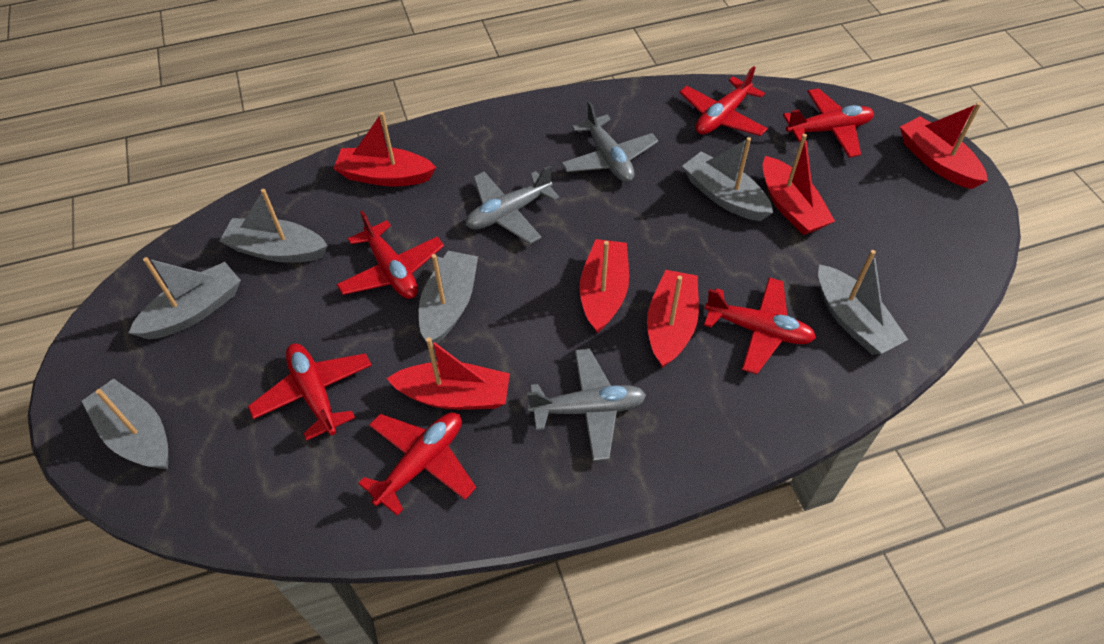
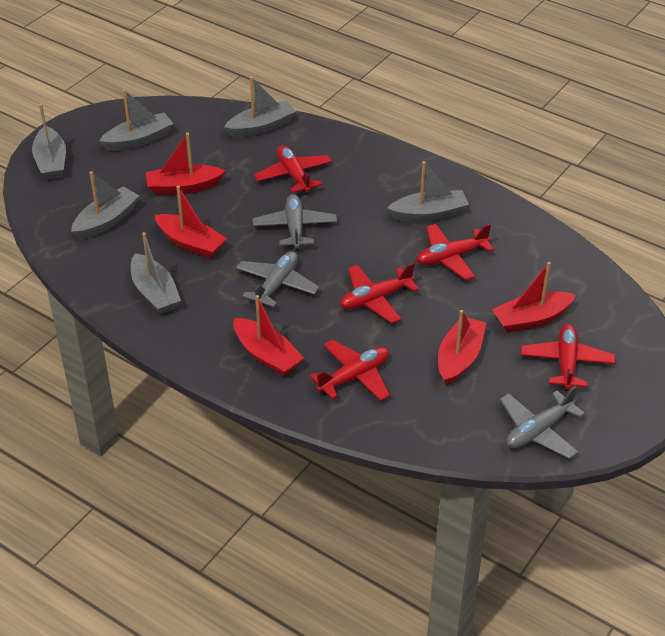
red boat: [333,112,436,186] [386,337,510,410] [580,239,629,333] [647,270,699,368] [763,134,835,235] [900,102,988,189] = 6 -> [146,133,225,195] [155,186,227,258] [233,295,304,376] [438,310,486,386] [492,262,576,333] = 5
red plane: [248,343,372,441] [336,210,444,299] [358,413,476,515] [679,66,768,136] [704,277,816,374] [783,88,874,158] = 6 -> [254,145,332,195] [309,339,390,401] [340,263,419,323] [416,224,494,280] [521,324,615,391] = 5

